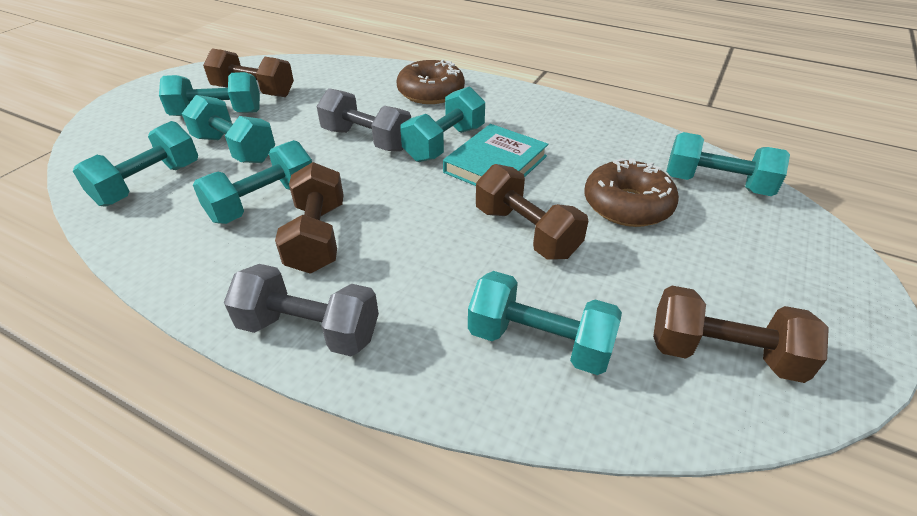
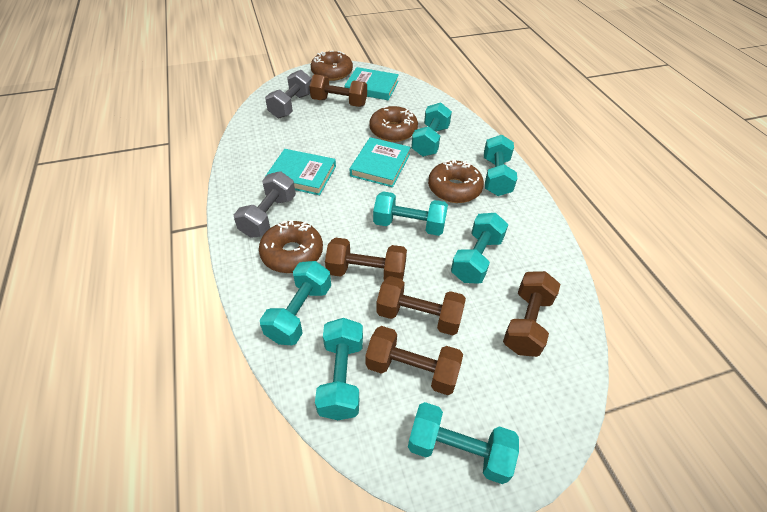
brown donut: [397,59,465,104] [584,158,679,227] = 2 -> [259,220,323,273] [311,51,353,81] [369,106,418,142] [428,160,484,203] = 4
brown dumbbell: [203,48,294,97] [275,162,344,274] [476,164,588,260] [653,286,829,383] = 4 -> [309,74,367,107] [325,237,407,280] [365,326,463,395] [376,276,466,335] [503,271,560,357] = 5
turquoise book: [443,124,548,186] = 1 -> [265,149,336,195] [344,67,399,100] [350,137,411,187] = 3

